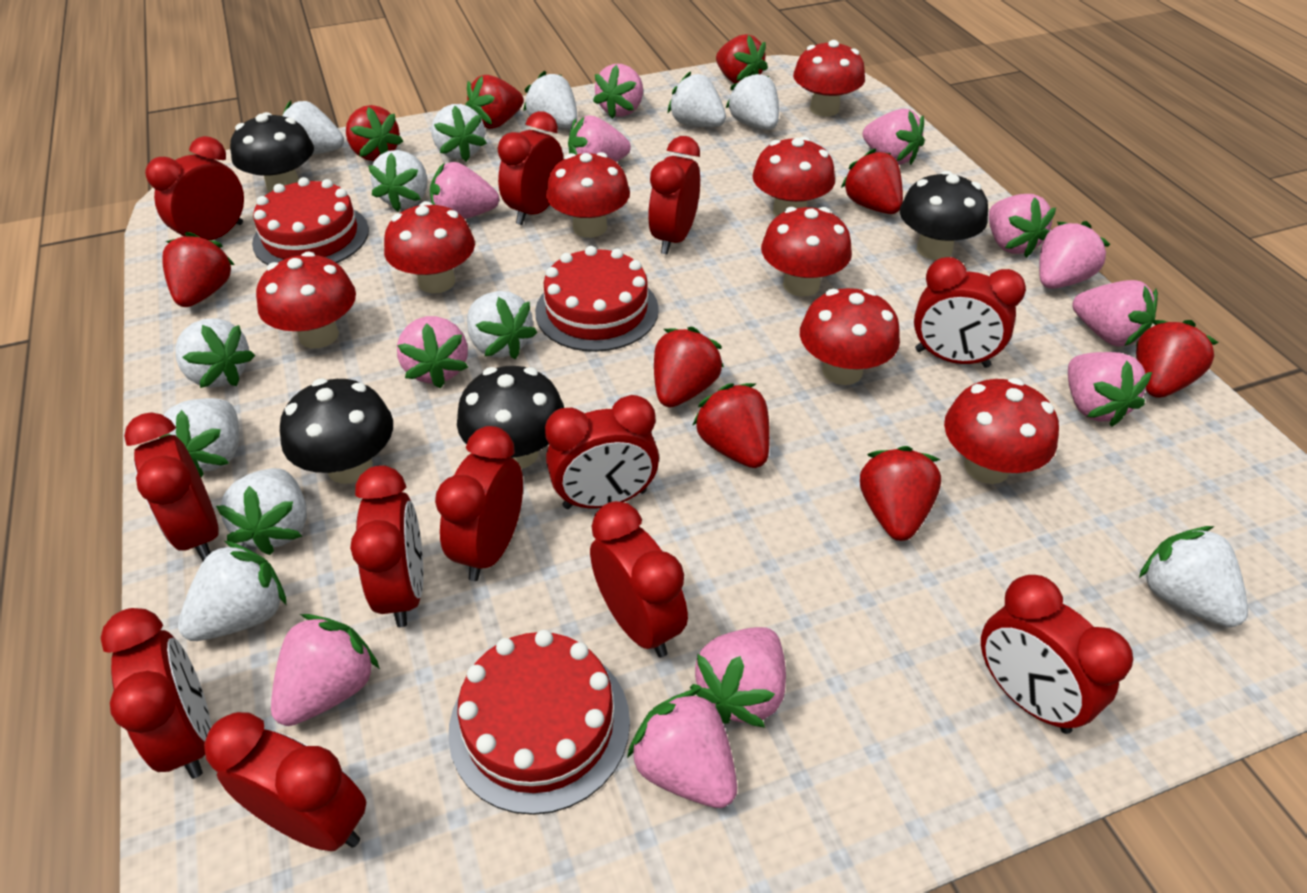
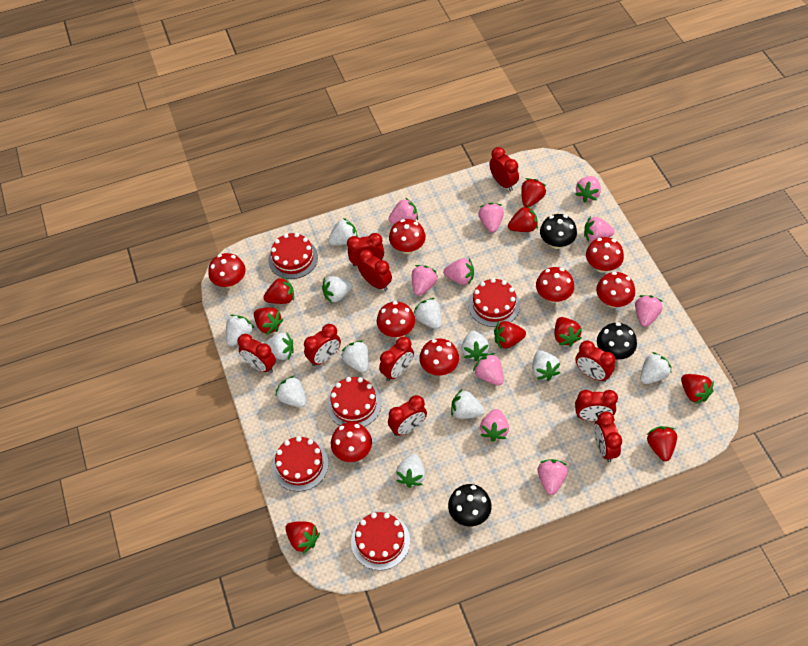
black mushroom: [230,112,314,193] [280,378,393,484] [457,366,564,469] [900,171,988,260] = 4 -> [448,484,492,527] [540,214,577,249] [597,323,637,360] = 3
pink strawberry: [271,614,380,726] [397,316,468,388] [430,162,499,219] [568,116,631,162] [593,64,643,119] [627,688,737,808] [690,627,786,728] [863,109,925,165] [989,194,1056,258] [1039,221,1110,289] [1068,352,1152,427] [1072,280,1158,347] = 12 -> [388,198,418,224] [412,265,438,296] [443,258,474,285] [473,353,504,386] [478,203,504,233] [480,409,509,442] [538,459,568,495] [575,176,601,202] [584,216,615,242] [635,295,663,327] = 10
red cake: [252,177,369,265] [448,630,630,815] [535,246,659,352] = 3 -> [268,233,318,279] [272,436,329,491] [327,377,382,427] [351,512,410,570] [468,278,520,327] = 5
red clock: [100,608,211,779] [124,412,219,561] [145,136,244,240] [204,712,366,851] [350,465,424,627] [435,426,523,581] [498,111,564,225] [545,395,659,509] [590,501,688,657] [648,136,700,255] [914,257,1026,368] [981,575,1133,734] = 12 -> [237,334,276,373] [304,324,341,366] [347,233,384,266] [358,249,392,291] [379,336,414,381] [388,395,427,436] [489,147,519,191] [575,341,615,382] [575,390,618,421] [594,411,622,462] = 10

